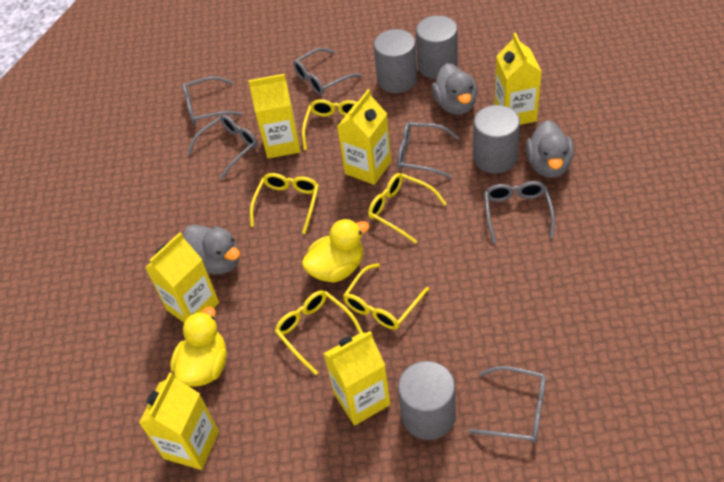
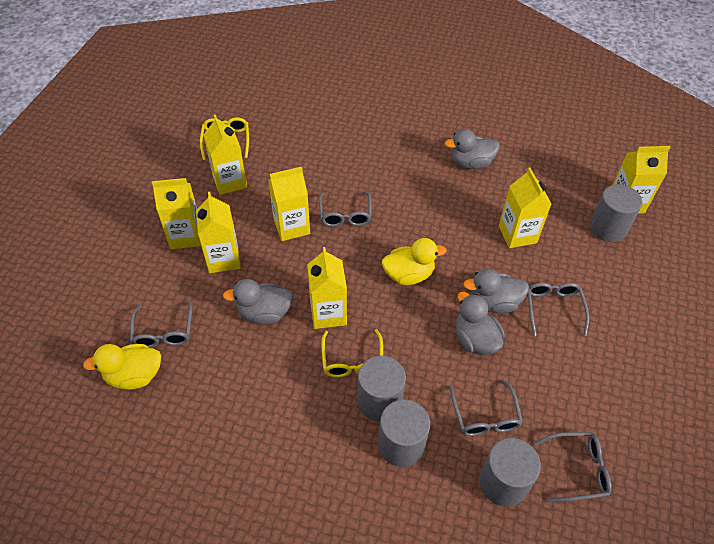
grey duck: [183,225,240,274] [432,63,477,115] [526,120,574,178] = 3 -> [223,279,293,324] [445,129,500,169] [456,292,505,355] [463,269,529,313] = 4
grey glasses: [182,76,242,125] [187,115,258,179] [293,48,362,95] [397,122,459,178] [468,366,546,443] [484,181,555,243] = 6 -> [130,300,192,348] [319,191,372,227] [449,379,523,436] [528,283,589,336] [534,432,612,503] = 5
yellow carton: [139,373,219,470] [145,232,219,323] [248,74,301,159] [323,331,391,426] [337,89,391,185] [495,33,542,125] = 6 -> [152,178,201,249] [196,192,240,273] [203,115,247,195] [268,167,310,241] [307,247,347,329] [499,168,551,248] [613,146,670,214] = 7
yellow glasses: [250,173,319,234] [275,290,363,375] [302,99,356,150] [343,263,429,330] [368,173,447,244] = 5 -> [200,117,249,160] [321,329,383,377] = 2

